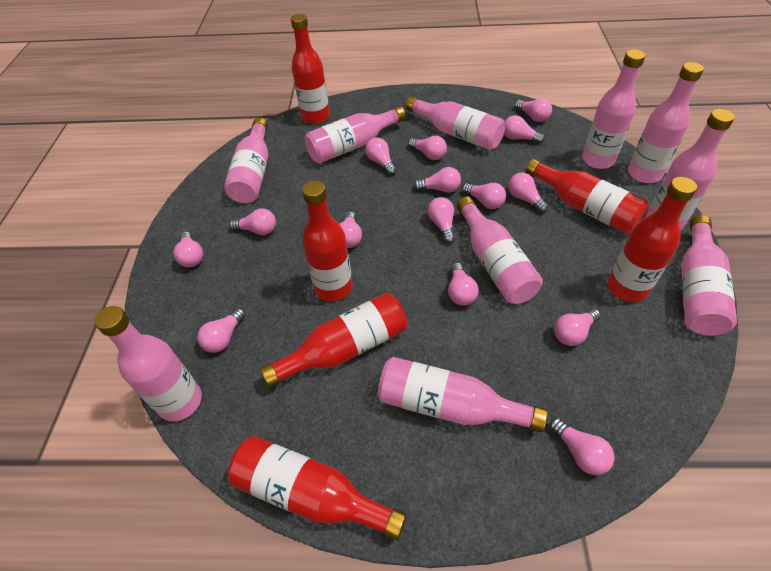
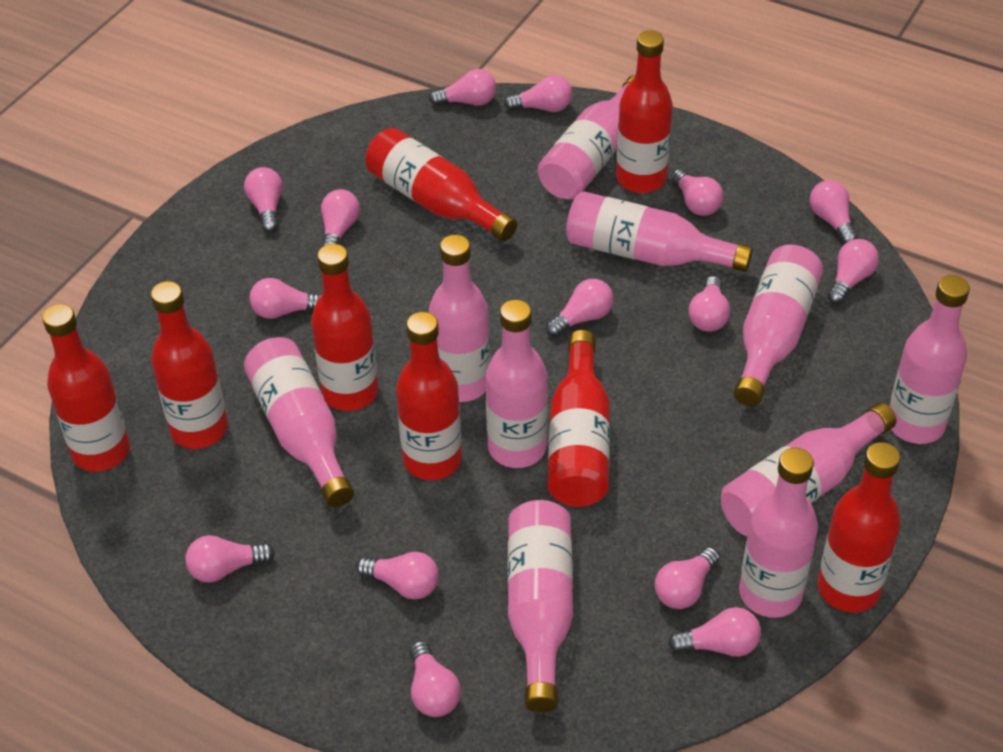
red bottle: [228,436,407,540] [260,293,407,388] [291,14,330,124] [302,181,353,301] [525,159,649,234] [608,177,697,302] = 6 -> [42,304,130,472] [151,281,228,449] [311,244,379,411] [366,128,517,241] [396,312,462,480] [547,330,610,507] [616,31,673,193] [818,442,901,613] = 8

